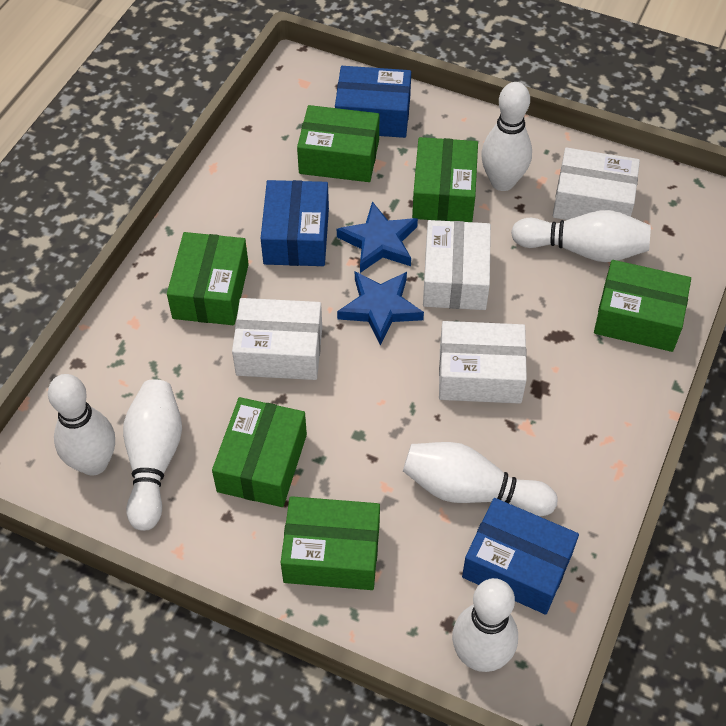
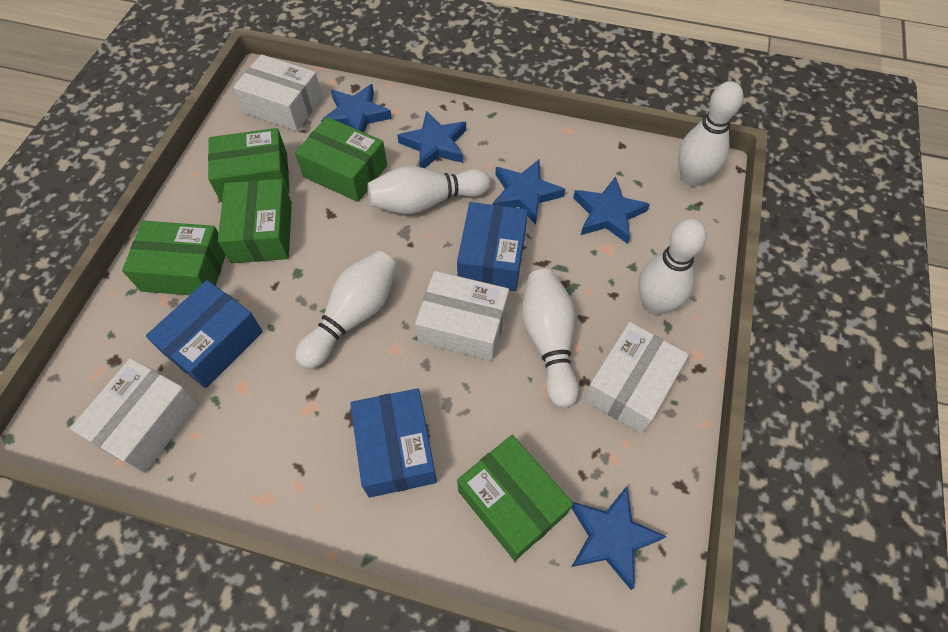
blue star: [337,201,418,273] [337,271,424,345] = 2 -> [321,84,392,132] [397,110,466,168] [493,160,565,225] [571,486,667,590] [573,176,650,244] = 5
green box: [167,232,249,325] [212,397,307,507] [281,496,380,590] [297,105,380,182] [412,137,478,222] [594,260,691,352] = 6 -> [122,221,226,295] [208,128,290,203] [218,179,292,263] [295,117,387,202] [457,435,573,561] = 5
white bowling pin: [48,374,115,476] [123,379,182,531] [403,442,558,516] [452,578,518,672] [481,82,532,191] [511,210,651,262] = 6 -> [295,250,397,369] [367,166,491,214] [522,269,579,408] [638,219,707,315] [678,81,743,187] = 5

